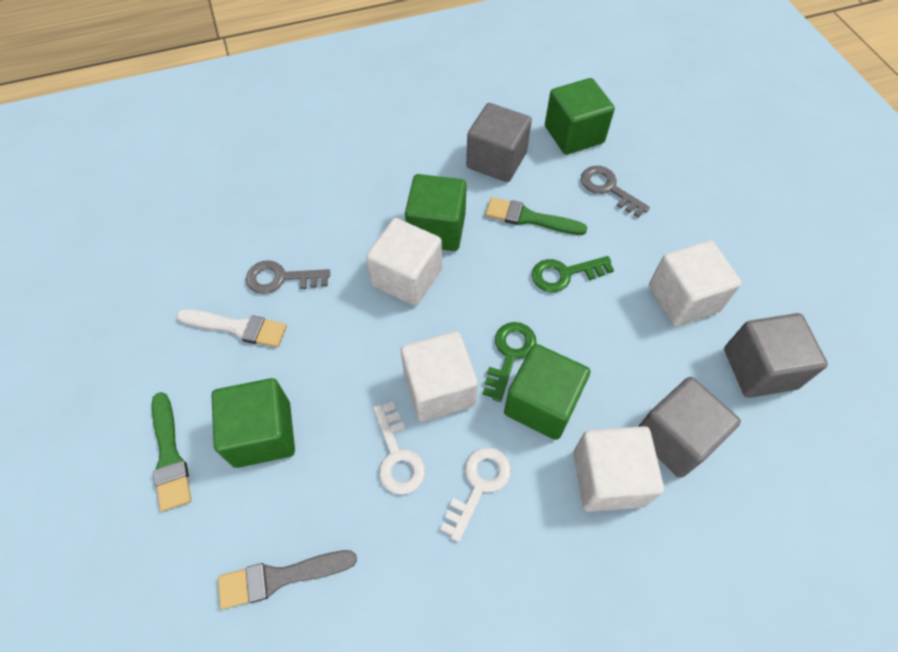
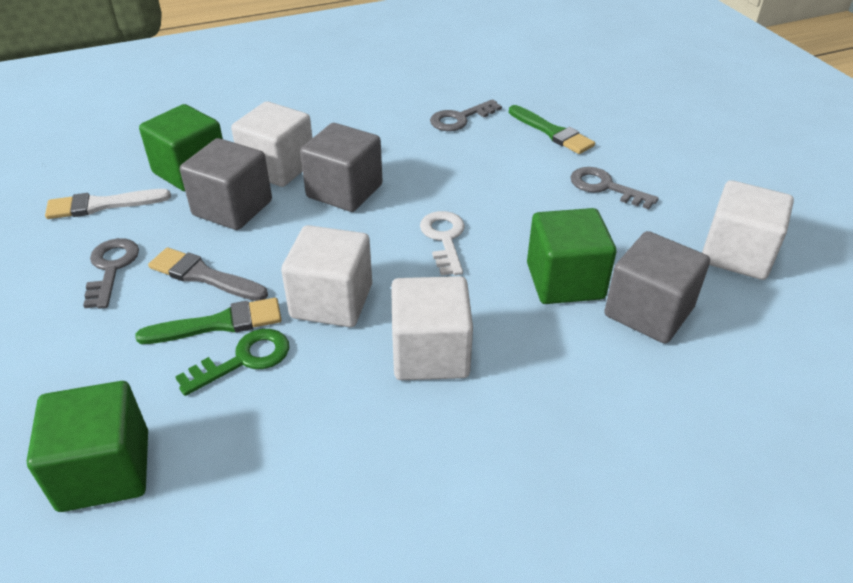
green cube: [211,378,295,468] [405,174,467,251] [504,344,590,440] [545,78,615,155] = 4 -> [27,381,148,512] [139,104,223,191] [527,208,616,304] = 3
green key: [482,322,536,402] [532,256,614,292] = 2 -> [175,329,289,396] = 1
grey key: [246,260,330,294] [581,166,650,218] = 2 -> [83,238,139,309] [430,99,502,131] [571,167,659,209] = 3
white key: [373,402,425,495] [440,447,511,542] = 2 -> [420,211,465,275] = 1

